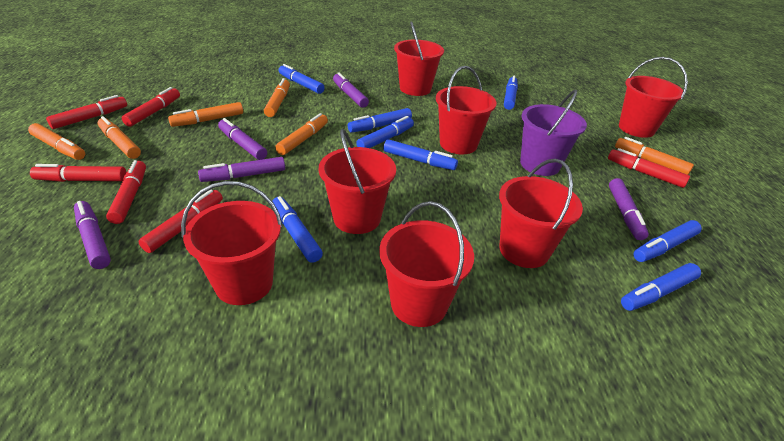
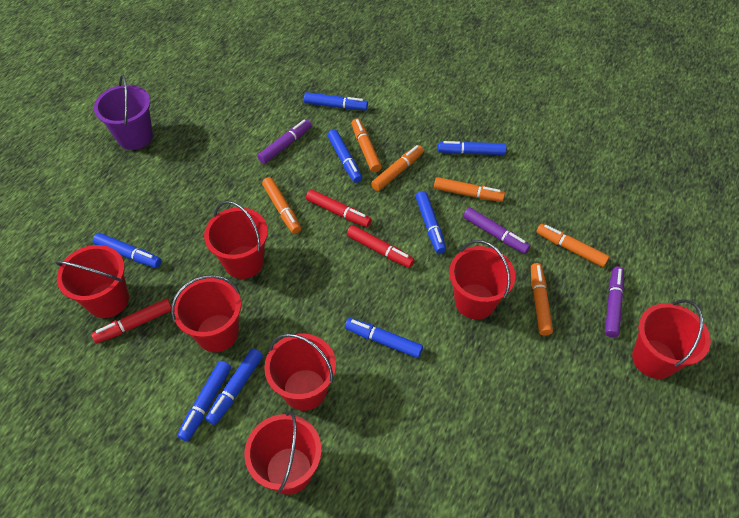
purple marker: [74,201,111,269] [198,157,285,182] [218,118,267,160] [333,73,369,108] [609,178,649,240] = 5 -> [257,119,312,164] [463,207,530,254] [605,266,624,338] = 3
red marker: [30,164,127,182] [46,95,127,129] [106,160,146,224] [122,87,180,127] [138,190,223,253] [608,148,690,188] = 6 -> [91,299,171,343] [306,189,372,227] [347,225,415,268] = 3

